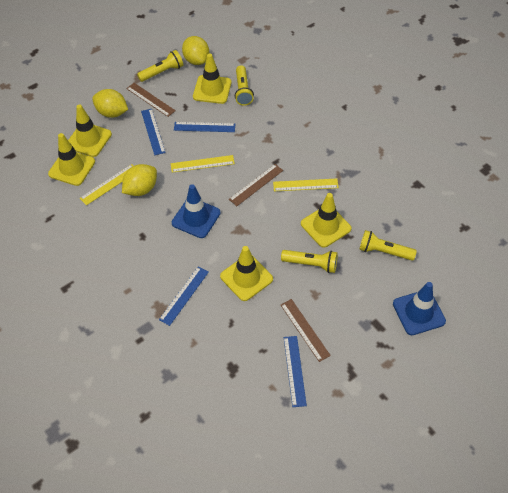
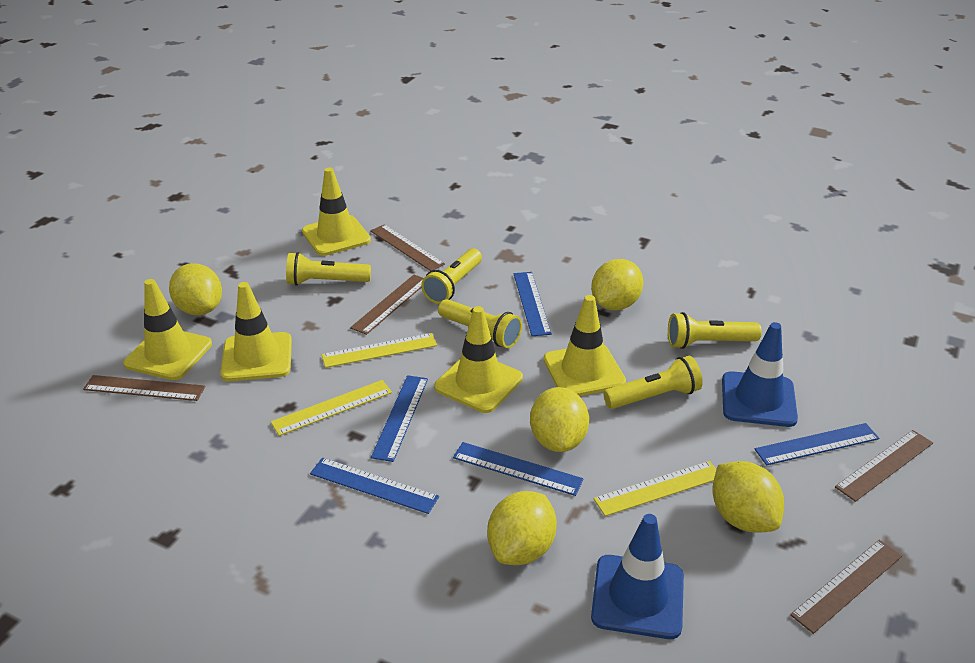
blue ruler: [141,109,166,155] [159,266,209,326] [174,122,235,132] [284,336,307,407] = 4 -> [310,458,439,514] [371,375,428,462] [453,442,584,496] [514,272,552,336] [755,423,879,465] = 5
brown ruler: [126,83,176,117] [229,164,283,206] [281,299,331,362] = 3 -> [83,375,205,401] [350,275,424,335] [370,224,445,271] [790,540,902,634] [835,430,933,502] = 5
yellow flashlight: [137,50,183,82] [235,65,254,106] [281,250,338,273] [359,230,417,261] = 4 -> [286,252,371,286] [421,248,482,304] [438,299,522,348] [604,356,703,409] [668,312,762,349] = 5
yellow lemon: [92,89,128,118] [122,164,157,196] [182,36,209,65] = 3 -> [169,263,222,315] [487,491,557,565] [530,387,589,452] [591,259,643,311] [712,461,784,533] = 5

